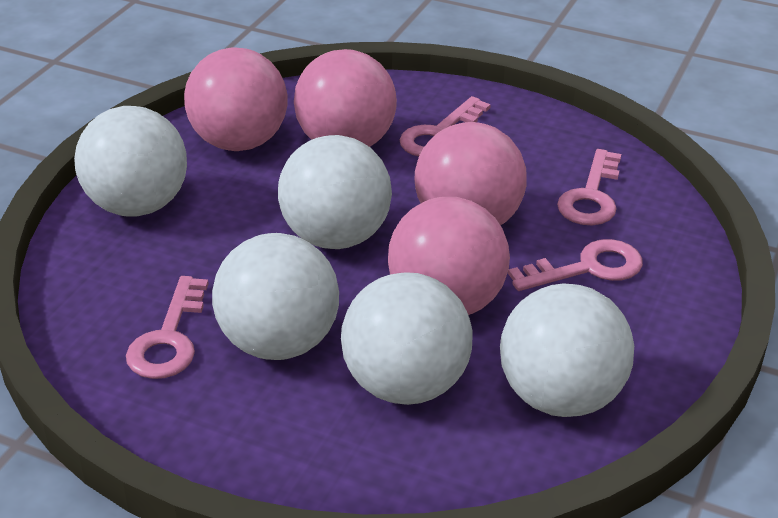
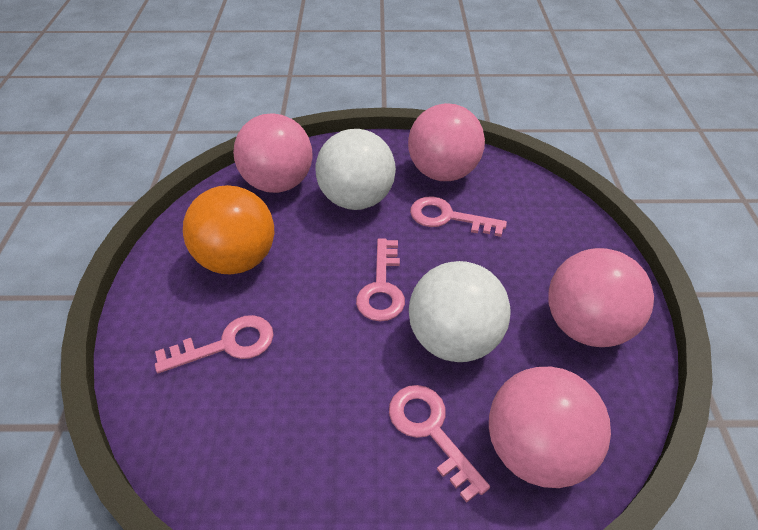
orange ball: none = 0 -> [183,185,274,274] = 1
white ball: [74,106,187,217] [212,233,339,360] [278,135,392,249] [341,272,473,405] [500,284,634,417] = 5 -> [315,129,396,210] [409,261,511,362] = 2

